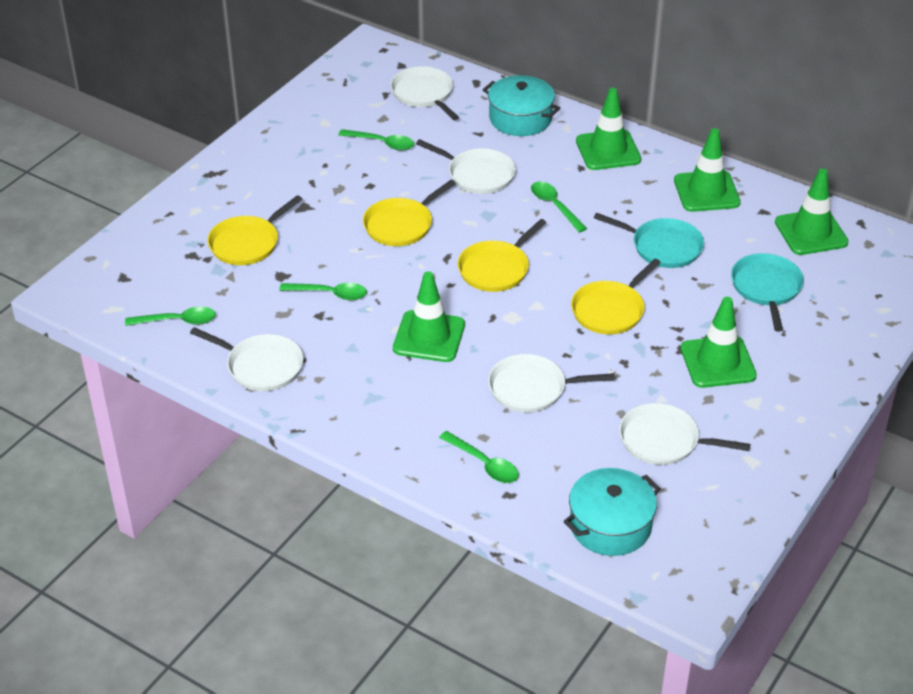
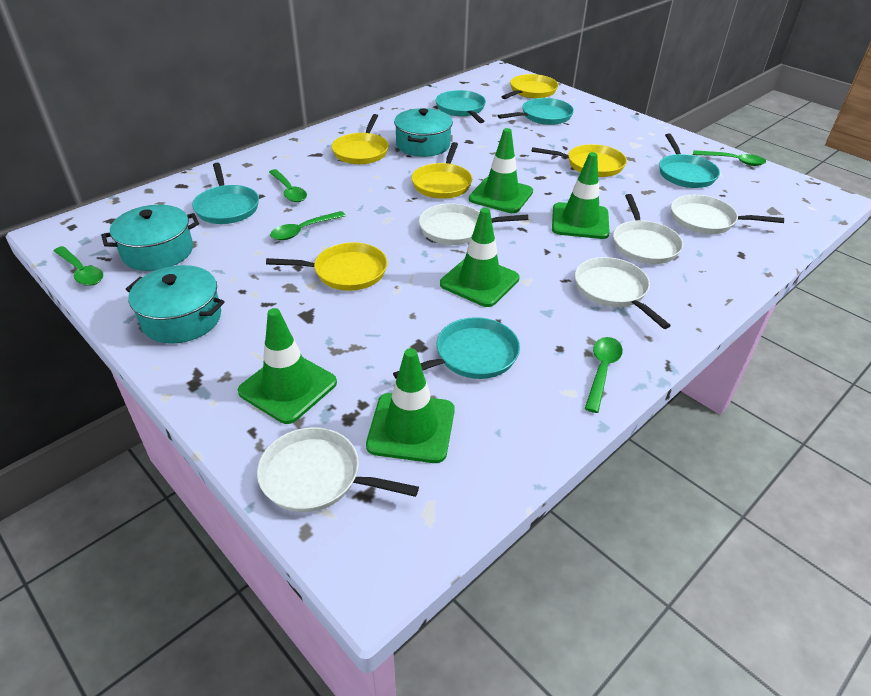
turquoise pan: [594,213,704,268] [731,253,804,332] = 2 -> [192,163,259,224] [393,317,520,379] [436,90,486,123] [498,98,574,125] [659,133,720,188] = 5
turquoise pot: [483,75,560,136] [564,468,661,556] = 2 -> [101,205,199,271] [126,265,225,344] [394,108,453,157] = 3
yellow pan: [208,195,302,265] [363,180,456,246] [457,219,546,292] [571,259,661,334] = 4 -> [266,242,388,291] [332,114,389,164] [412,142,472,199] [501,74,558,99] [532,144,627,177] = 5

